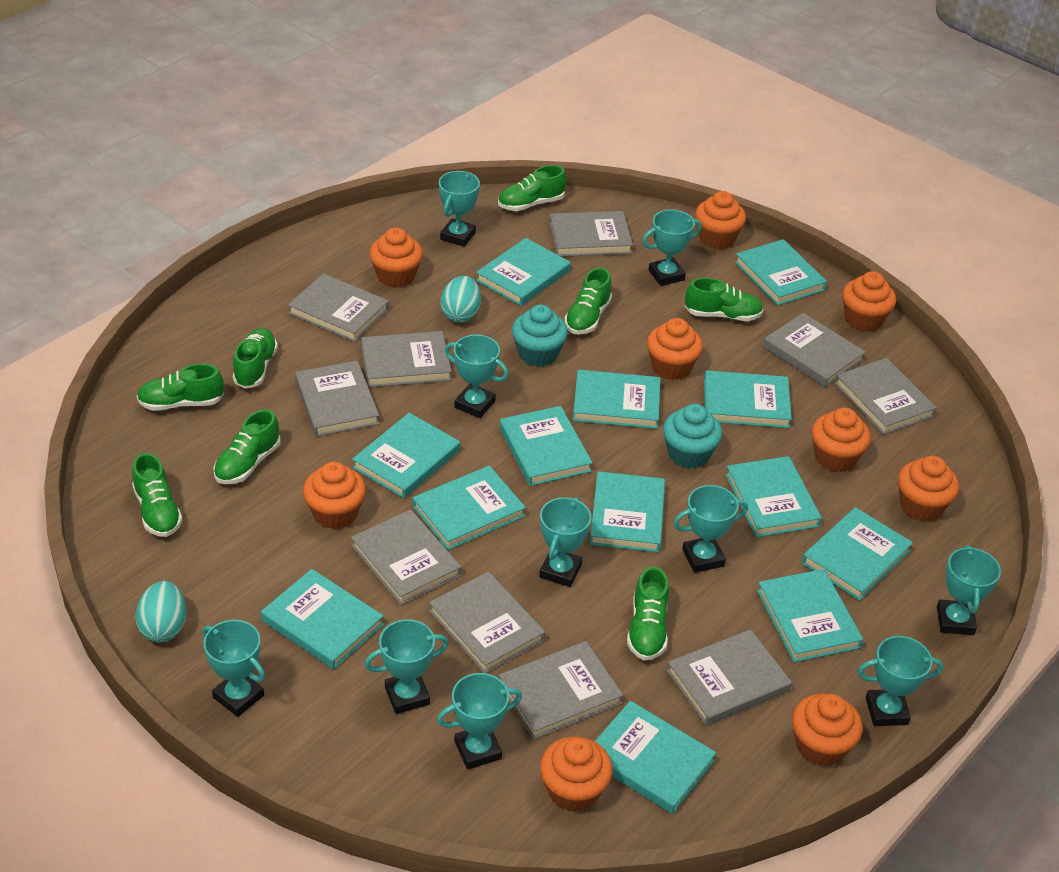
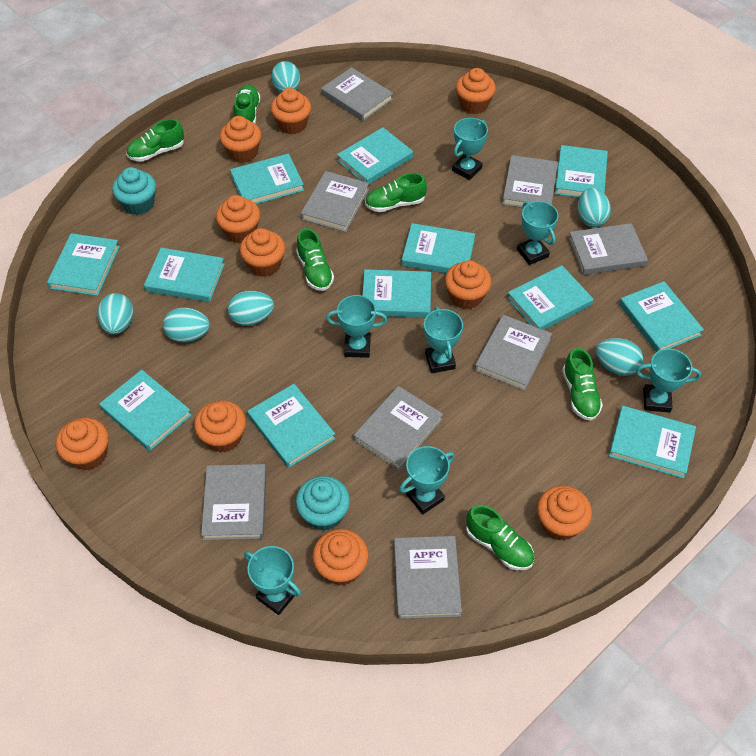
green shoe: [132,453,183,537] [137,364,224,411] [213,409,280,484] [232,328,278,389] [498,165,567,211] [564,267,612,335] [627,566,669,661] [685,278,764,321] = 8 -> [126,119,184,162] [234,85,260,124] [296,228,334,291] [365,173,427,212] [466,505,534,570] [562,348,603,421] = 6
grey book: [288,273,389,342] [295,361,379,437] [351,509,462,605] [361,331,451,388] [429,571,545,673] [499,641,623,740] [549,211,633,257] [667,629,792,726] [763,313,866,387] [834,358,937,435] = 10 -> [201,464,266,540] [301,171,369,232] [321,67,393,121] [354,386,443,470] [394,536,462,619] [474,315,552,391] [502,155,558,208] [568,223,648,275] = 8
orange cupcake: [303,462,366,529] [369,228,423,288] [540,736,613,812] [647,318,703,380] [695,191,746,249] [792,693,863,766] [811,408,871,472] [842,271,896,332] [898,456,959,522] = 9 -> [56,418,109,470] [194,400,246,453] [216,195,260,243] [220,116,261,163] [240,228,285,277] [271,88,311,134] [312,529,369,586] [445,260,491,309] [456,68,496,114] [537,486,592,541] = 10
turquoise book: [261,569,384,669] [352,413,460,498] [413,466,526,550] [476,238,571,306] [499,406,593,486] [573,370,661,429] [590,471,665,552] [595,701,716,814] [704,370,792,428] [725,456,822,537] [735,239,827,306] [757,569,863,662] [802,507,913,601] = 13 -> [47,233,120,296] [99,370,192,451] [144,248,225,302] [230,154,304,204] [247,384,335,468] [337,127,413,184] [362,269,431,318] [402,223,475,273] [507,265,593,330] [555,145,608,198] [609,406,696,479] [619,281,704,352] = 12
turquoise egg: [135,581,187,643] [441,276,481,323] = 2 -> [97,293,134,335] [163,307,210,343] [228,291,274,326] [271,61,300,93] [578,187,611,227] [596,338,643,376] = 6
turquoise trophy: [202,620,265,717] [365,619,449,714] [437,673,522,769] [439,171,480,247] [445,335,509,418] [539,497,591,587] [642,210,701,286] [673,485,748,573] [858,636,943,726] [937,545,1001,635] = 10 -> [244,546,301,615] [326,295,388,358] [399,446,455,514] [424,307,463,373] [452,118,488,180] [517,201,559,265] [636,349,701,413] = 7

